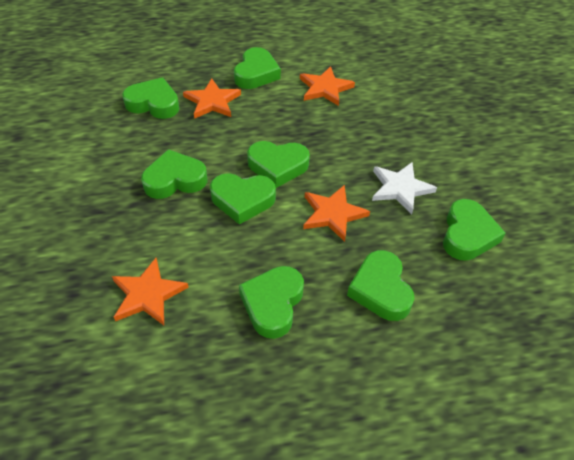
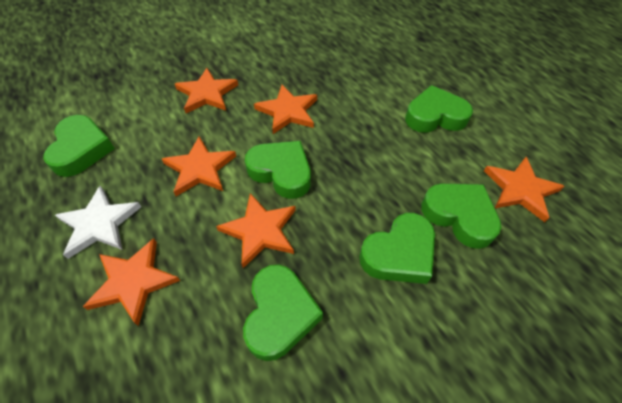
green heart: [122,78,179,119] [141,149,207,199] [210,173,276,225] [234,47,281,89] [239,266,304,339] [247,141,310,188] [347,250,415,321] [443,199,505,261] = 8 -> [43,115,115,177] [243,265,323,361] [245,141,311,199] [359,213,435,284] [405,85,473,133] [421,184,502,249] = 6
orange star: [112,258,189,325] [183,79,241,119] [300,66,355,106] [303,185,370,242] = 4 -> [83,238,180,326] [162,136,236,196] [175,68,238,113] [216,193,296,268] [254,85,317,134] [484,157,565,222] = 6

